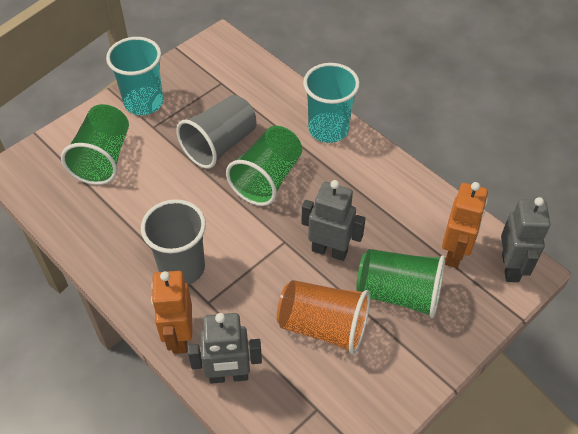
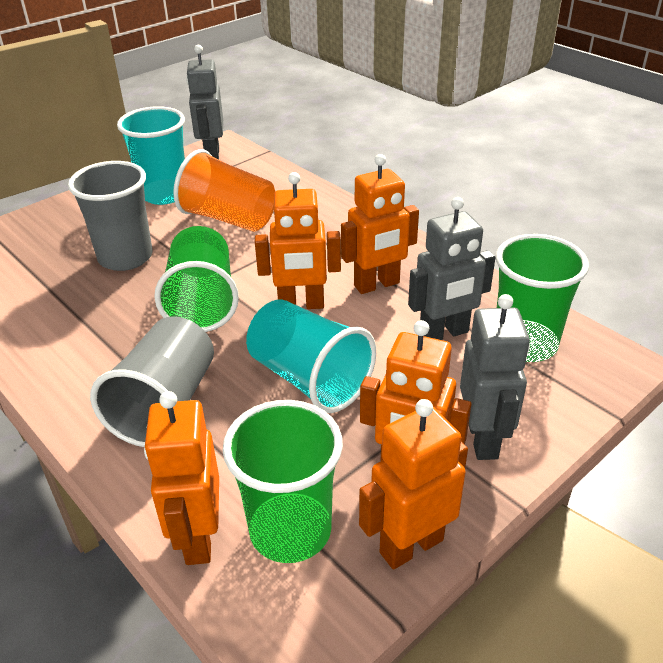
orange robot: [151,271,192,354] [442,182,488,268] = 2 -> [144,391,219,565] [255,172,341,309] [341,154,419,294] [359,399,468,569] [360,320,471,461] = 5

